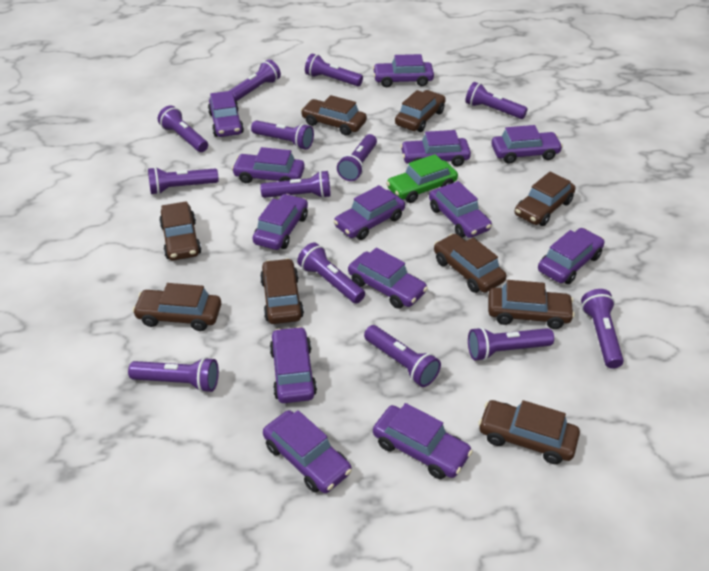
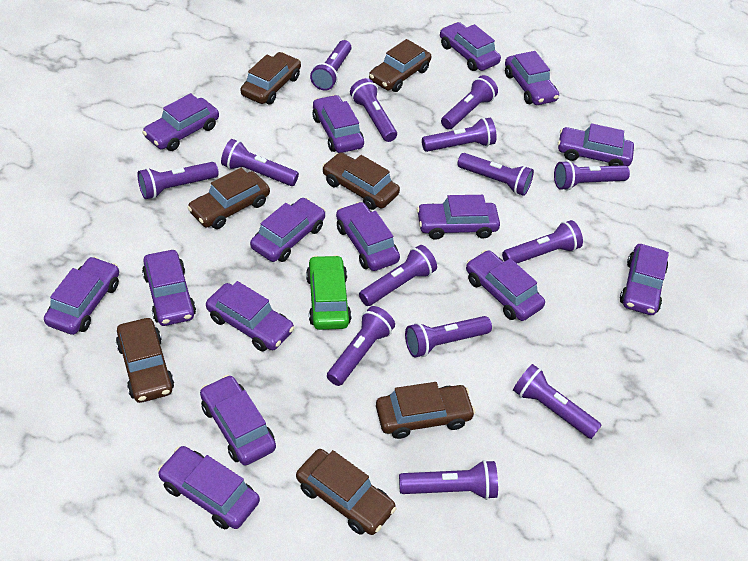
brown car: [132,283,221,331] [159,201,201,261] [260,258,304,324] [301,95,367,136] [395,90,446,132] [434,234,506,293] [478,400,580,464] [488,280,575,329] [515,172,576,226] = 9 -> [116,318,174,403] [187,168,270,229] [241,52,301,104] [296,449,397,535] [322,152,400,210] [369,39,431,92] [376,382,476,439] = 7
purple car: [208,91,244,137] [232,147,305,183] [252,194,308,250] [263,410,352,493] [269,326,317,403] [334,185,405,240] [348,248,428,309] [373,54,434,87] [373,403,473,479] [400,130,471,167] [429,181,492,238] [491,125,563,164] [538,228,605,284] = 13 -> [44,256,119,335] [142,93,219,151] [142,250,196,326] [158,446,260,529] [200,375,276,465] [206,281,294,351] [250,198,325,262] [313,95,364,153] [336,202,400,271] [417,195,500,240] [440,22,501,71] [466,250,545,321] [505,51,559,105] [558,123,634,166] [620,244,669,315] = 15
purple flashlight: [128,357,219,393] [148,167,219,195] [158,105,208,152] [229,59,281,101] [251,120,314,150] [260,170,331,198] [297,242,365,304] [305,54,363,86] [337,134,377,181] [364,325,441,387] [465,82,528,119] [468,327,554,361] [581,289,624,369] = 13 -> [137,162,219,199] [221,139,299,186] [310,40,352,91] [327,306,395,386] [350,78,397,142] [359,245,437,306] [399,460,498,500] [405,316,492,358] [422,118,497,152] [441,75,498,129] [457,153,534,196] [502,220,583,264] [513,364,602,439] [554,160,630,190] = 14

